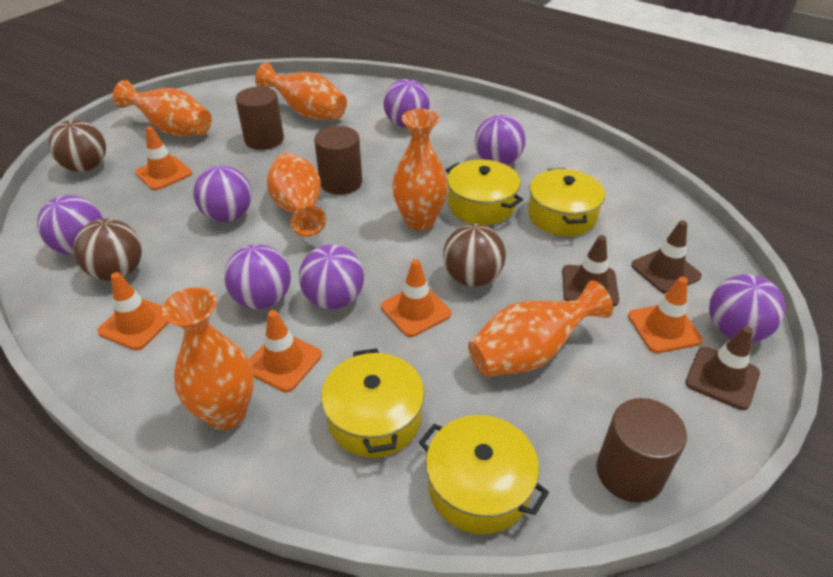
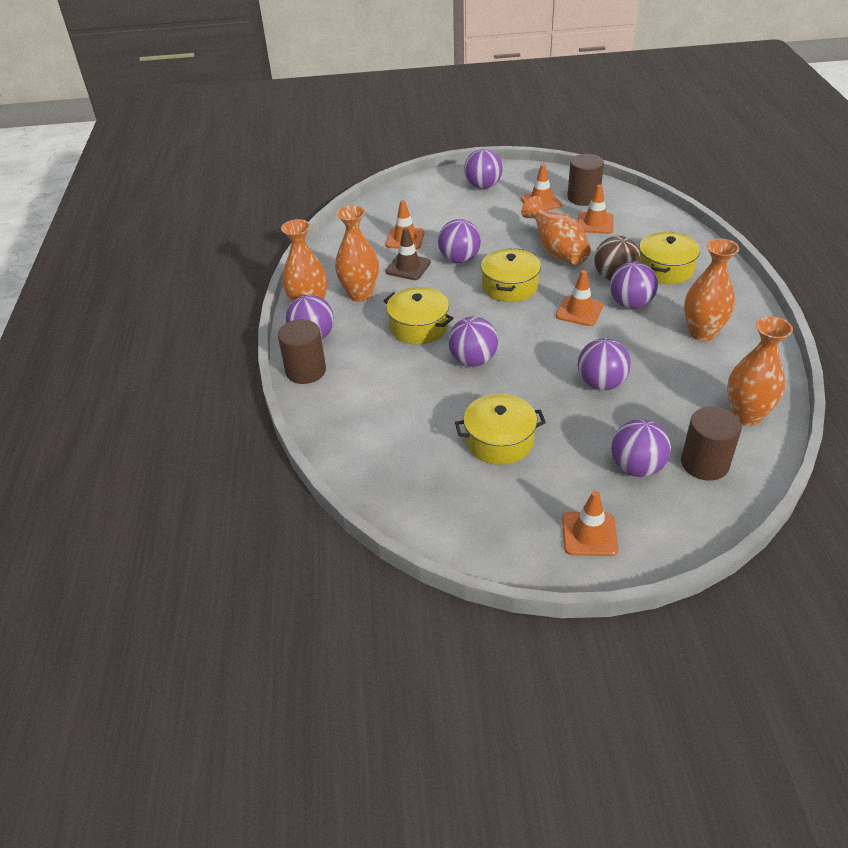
brown ball: [49,119,106,172] [74,219,142,281] [443,224,506,287] = 3 -> [594,236,640,281] = 1
brown traffic cone: [562,235,619,306] [631,220,702,294] [685,326,760,410] = 3 -> [385,228,431,280] = 1
orange vase: [113,80,212,136] [162,287,254,430] [255,63,347,119] [267,153,326,237] [392,109,448,230] [468,280,613,376] = 6 -> [281,219,327,303] [335,205,379,302] [521,196,591,265] [684,238,739,341] [727,316,793,426] = 5

